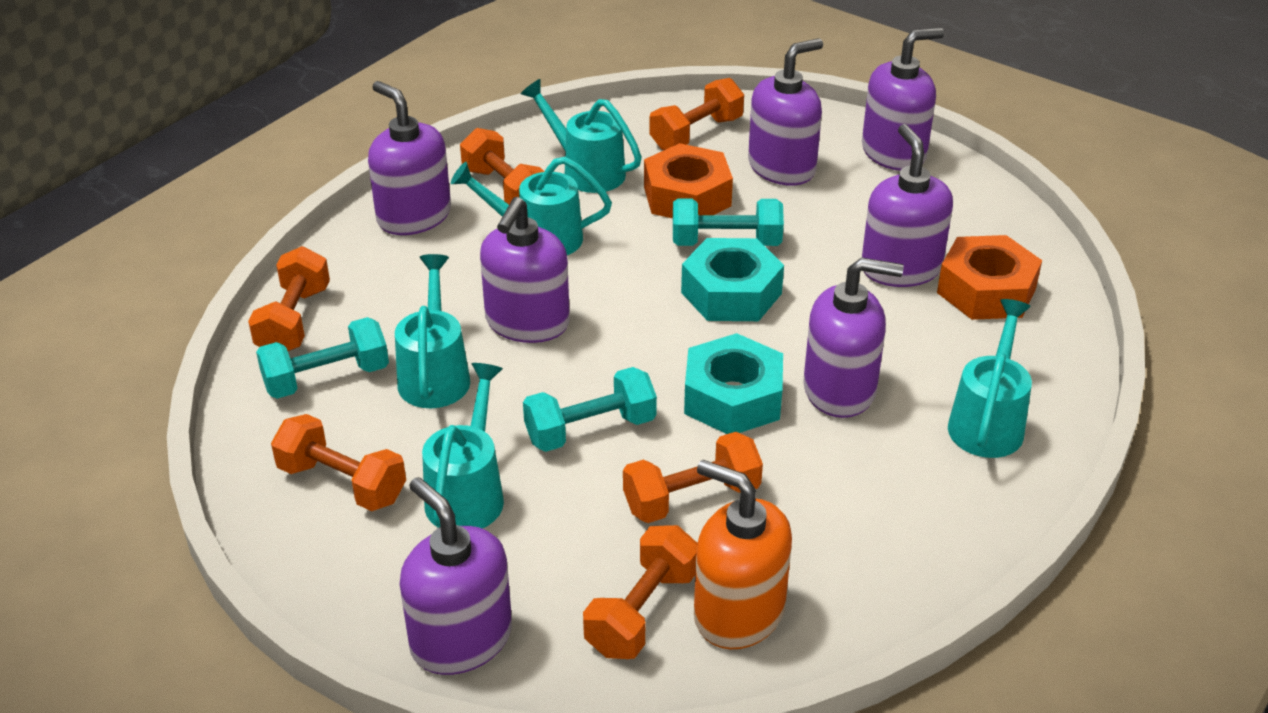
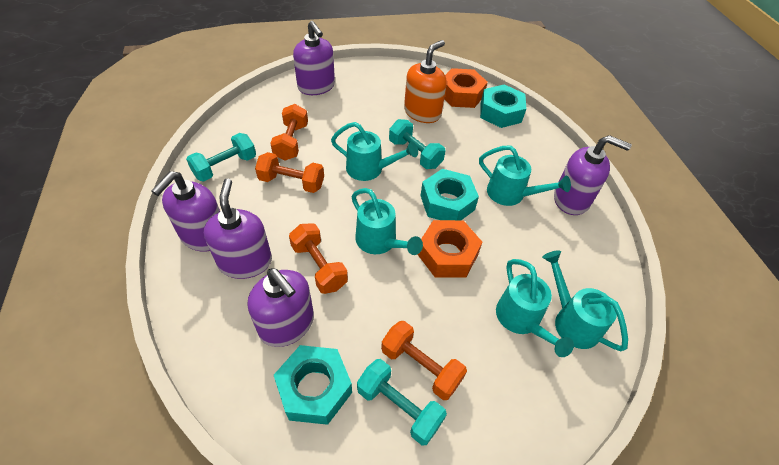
orange dumbbell: [248,246,330,351] [271,414,406,511] [460,128,545,204] [583,525,697,659] [623,432,763,523] [649,78,744,150] = 6 -> [255,152,324,193] [270,104,308,161] [289,223,348,294] [381,321,467,400] = 4
purple soap dispenser: [368,81,451,235] [400,477,512,675] [480,197,570,343] [748,38,823,185] [803,257,904,418] [862,28,944,171] [862,124,953,287] = 7 -> [151,171,220,252] [204,178,272,279] [248,268,314,347] [293,21,335,95] [554,135,632,215] = 5
turquoise nut: [681,238,784,321] [684,333,783,434] = 2 -> [274,345,352,425] [421,169,479,220] [480,84,526,128] = 3

